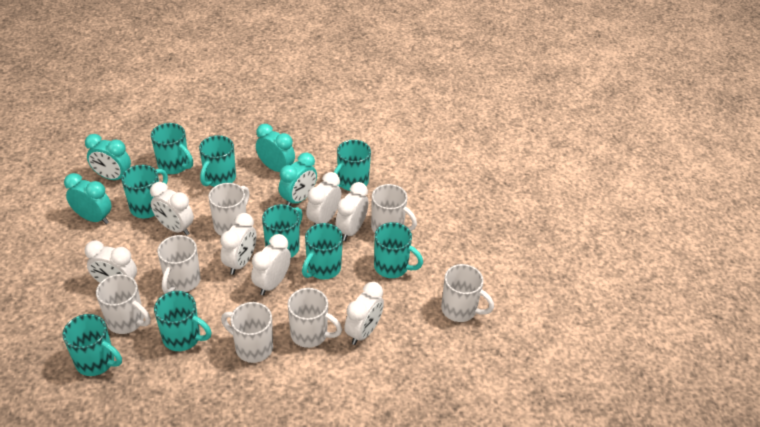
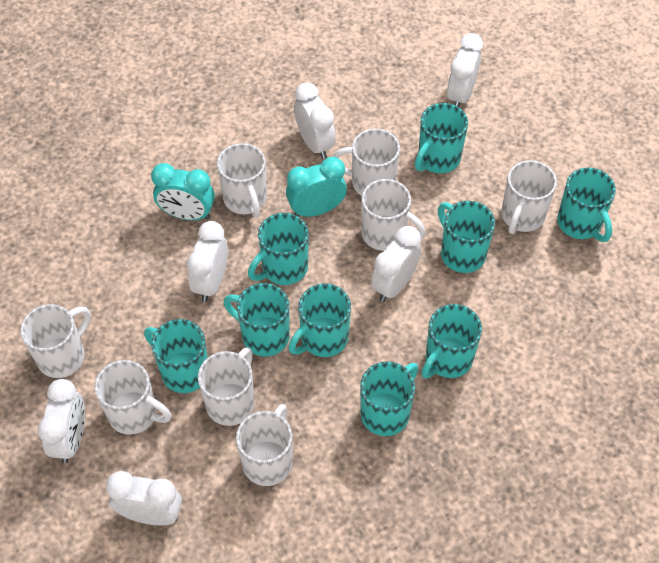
turquoise clock: [64,173,112,224] [85,134,131,180] [256,124,295,172] [279,152,317,206] = 4 -> [151,163,215,220] [286,157,347,217] = 2
white clock: [85,240,137,283] [150,182,194,235] [220,213,257,275] [251,234,291,295] [306,172,341,225] [335,182,368,241] [344,282,384,345] = 7 -> [38,379,85,463] [106,471,182,525] [187,221,228,302] [294,83,336,159] [371,226,421,302] [447,33,483,107] = 6
white mug: [96,274,151,334] [157,235,201,294] [208,183,250,236] [221,302,273,363] [288,288,342,348] [371,184,417,233] [441,264,494,322] = 7 -> [20,304,91,378] [95,360,171,435] [198,347,255,426] [217,143,267,218] [236,404,293,486] [333,128,400,196] [362,179,425,251] [501,160,557,234] = 8

